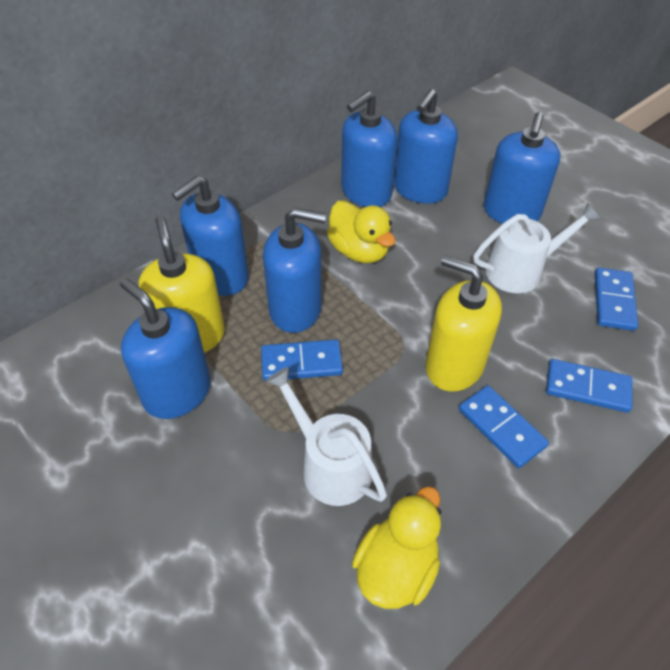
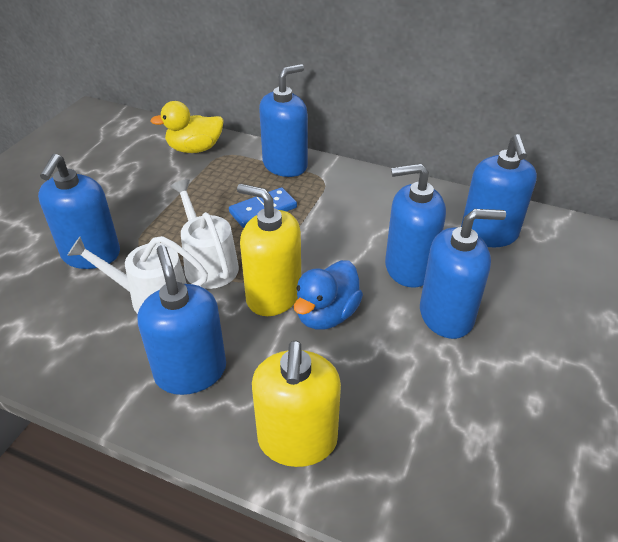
blue domino: [261,340,343,381] [459,385,549,468] [546,359,633,413] [595,268,638,331] = 4 -> [229,187,297,228] = 1
blue duck: none = 0 -> [294,260,363,330] = 1
yellow duck: [327,201,395,263] [352,486,441,609] = 2 -> [150,101,224,153] = 1

